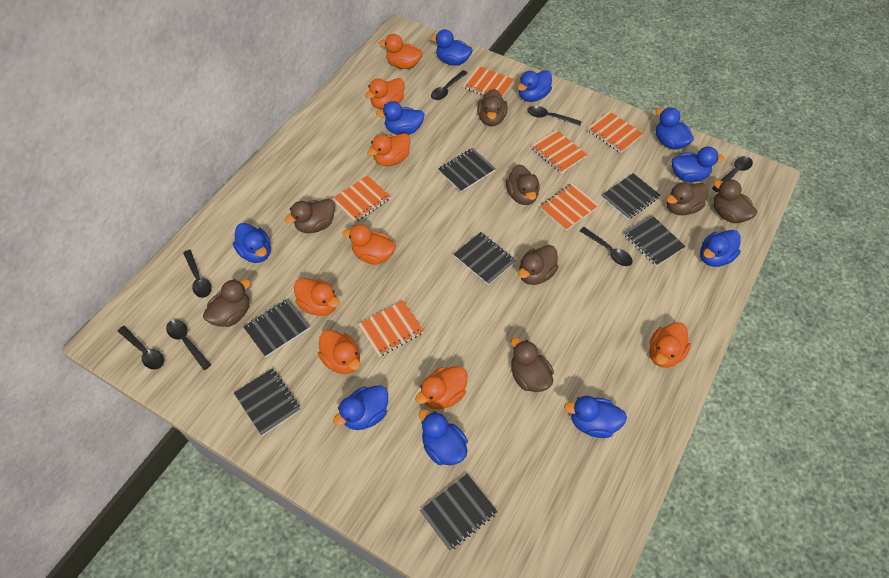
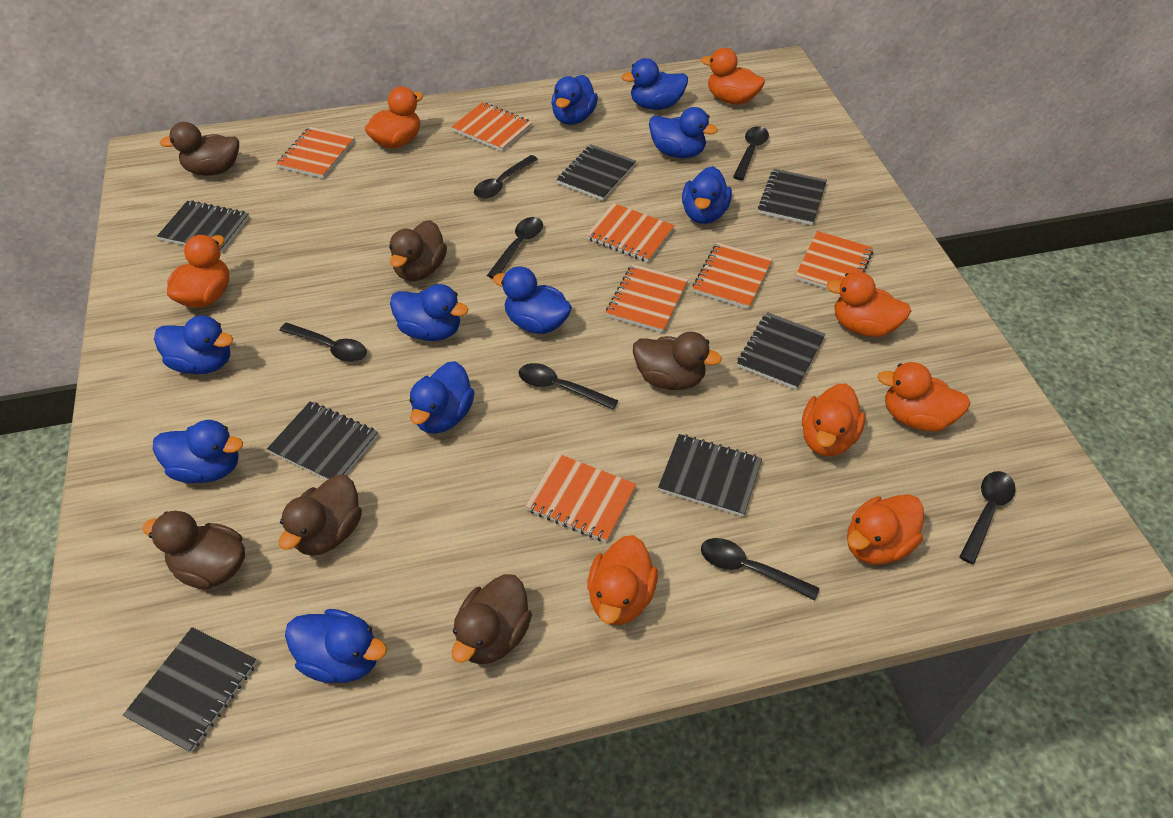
brown duck: [203,279,251,327] [285,199,335,233] [477,89,508,126] [506,164,540,205] [511,338,554,392] [518,245,558,285] [666,183,708,216] [713,179,757,223] = 8 -> [142,511,245,590] [160,122,239,176] [279,475,362,556] [389,220,447,281] [451,574,532,665] [633,332,722,390] = 6
orange notebook: [331,175,391,223] [358,300,424,357] [463,66,514,97] [531,130,587,173] [540,183,599,231] [587,111,643,153] = 6 -> [276,127,355,178] [452,102,532,152] [525,453,637,542] [586,203,675,262] [606,264,688,333] [693,242,772,309] [795,231,873,289] = 7

